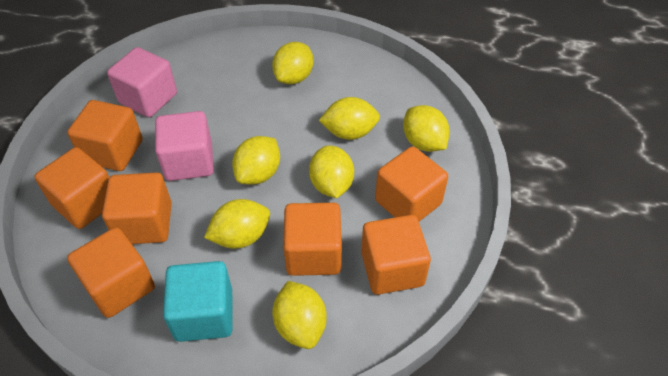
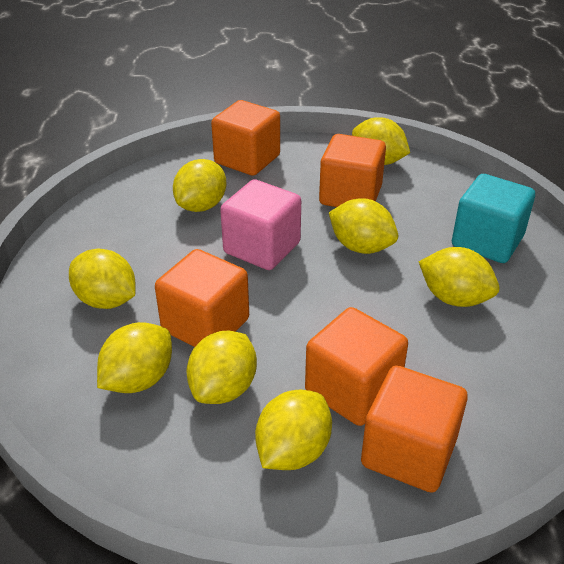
orange cube: [34,147,109,229] [67,100,143,171] [67,227,155,318] [102,173,172,244] [283,203,342,276] [361,215,431,295] [375,146,448,222] = 7 -> [155,249,249,347] [211,100,280,176] [305,307,408,426] [319,134,386,207] [361,365,468,493] = 5
pink cube: [107,47,177,117] [155,111,214,181] = 2 -> [220,179,301,270] = 1
yellow lemon: [204,199,270,249] [232,136,280,185] [272,42,314,84] [272,281,327,349] [309,145,354,198] [319,97,380,140] [403,105,450,152] = 7 -> [69,249,136,309] [97,322,172,393] [173,159,227,212] [186,331,257,404] [255,390,332,470] [329,198,398,254] [352,117,410,165] [419,247,499,307] = 8

